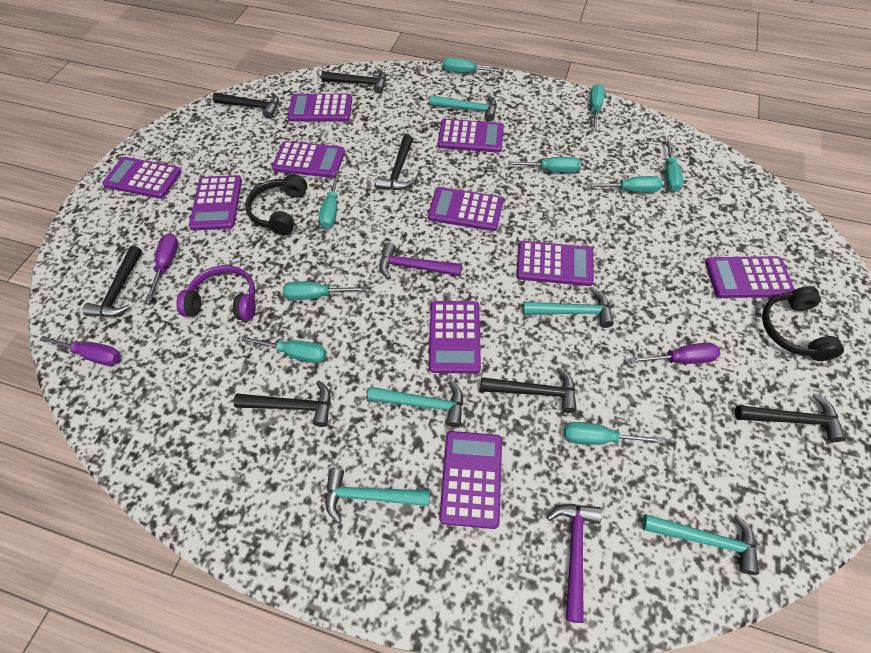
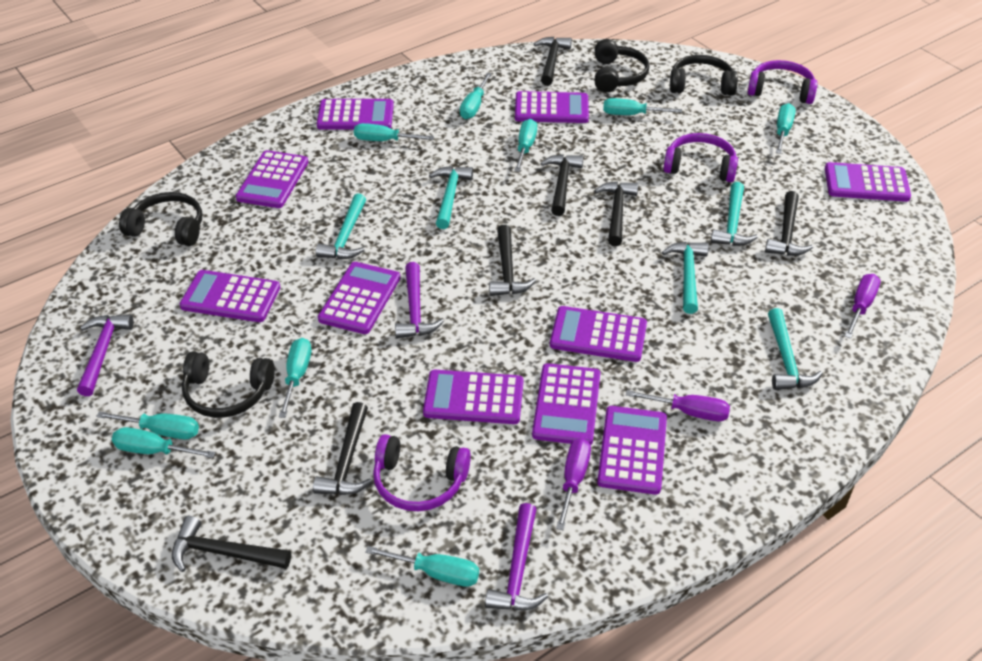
black headphones: [245,174,307,235] [762,286,844,361] = 2 -> [119,192,202,246] [182,351,275,418] [595,39,650,92] [670,55,738,95] = 4
purple hammer: [379,242,462,279] [547,504,602,623] = 2 -> [77,315,133,396] [395,262,444,338] [485,503,548,610] = 3
purple headphones: [176,265,256,321] = 1 -> [373,434,471,511] [663,133,738,182] [748,60,818,104] = 3

